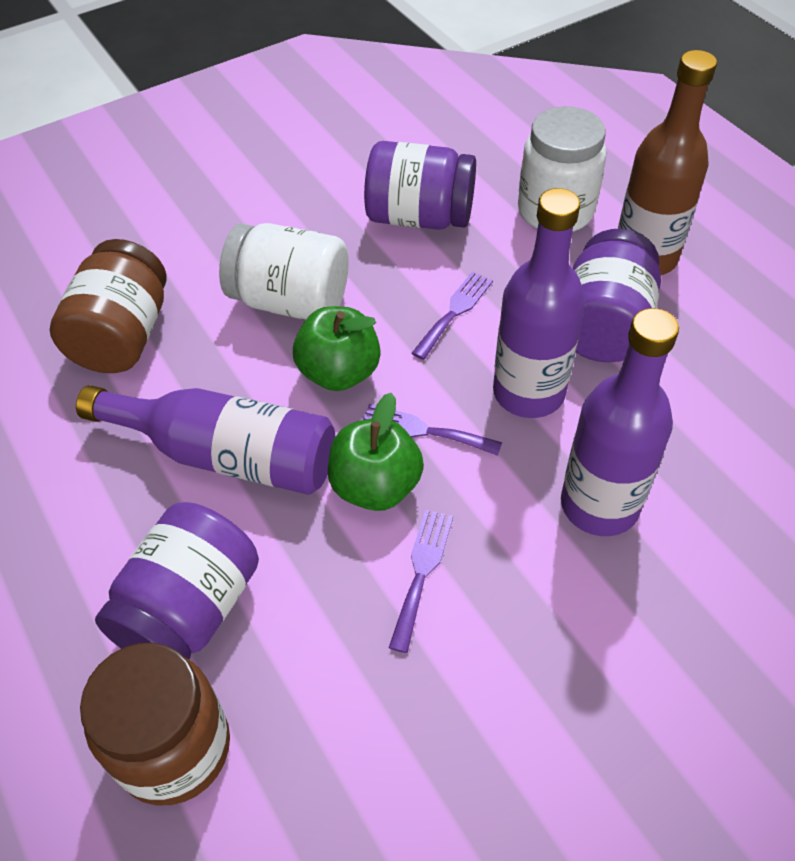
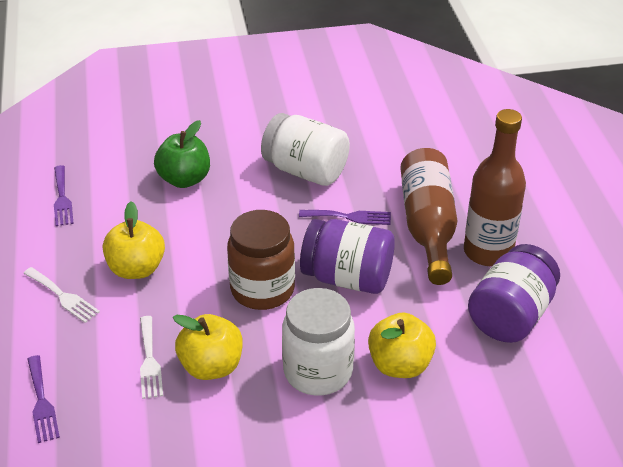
brown bottle: [618,50,717,275] = 1 -> [400,148,457,285] [464,109,526,266] = 2
brown jar: [50,239,167,373] [80,643,230,805] = 2 -> [227,210,295,310] = 1
green apple: [293,306,381,391] [328,393,424,511] = 2 -> [154,120,210,188] = 1
purple bottle: [76,385,335,495] [493,188,585,418] [561,308,679,536] = 3 -> none = 0
purple jar: [95,502,259,659] [364,141,476,230] [573,229,661,362] = 3 -> [300,219,395,294] [468,244,560,343] = 2
white fork: none = 0 -> [23,267,100,323] [140,316,163,399] = 2
yellow apple: none = 0 -> [103,201,165,279] [173,314,243,380] [368,313,436,378] = 3

